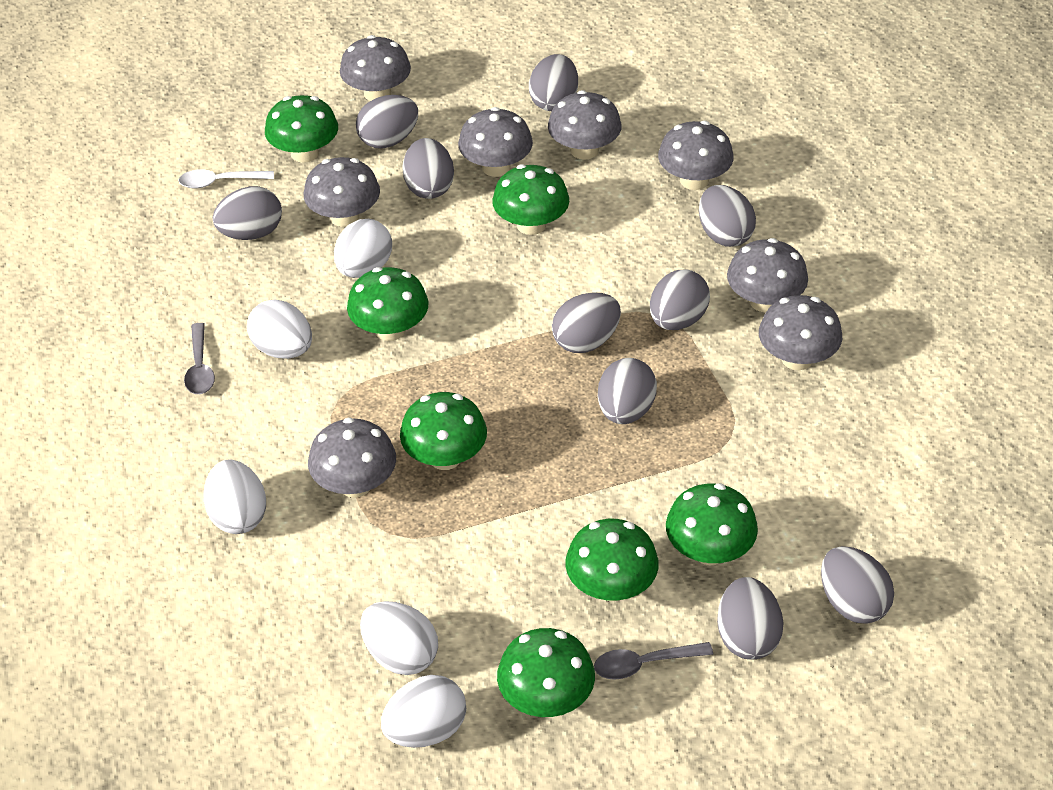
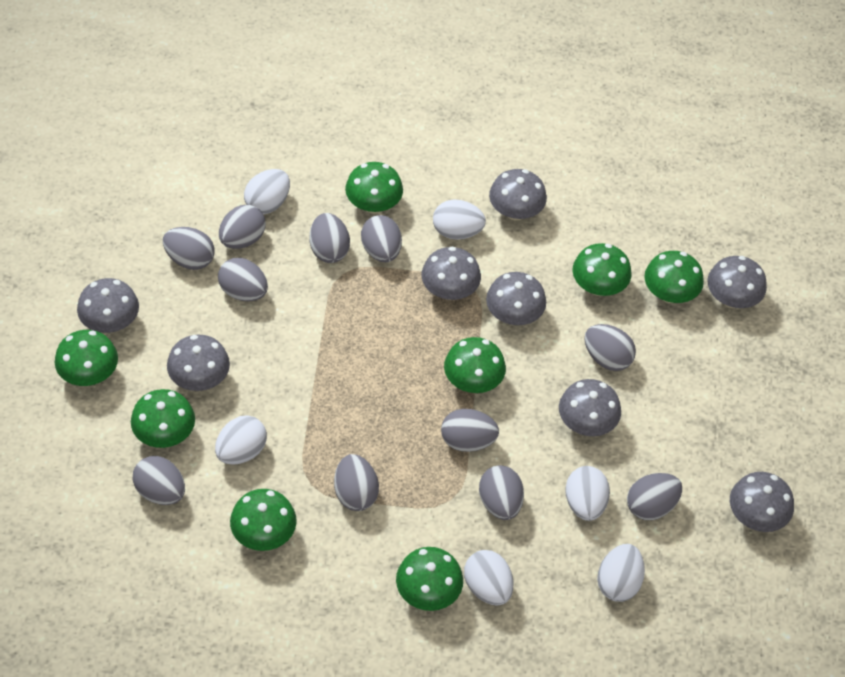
green mushroom: [265,95,338,163] [347,267,429,341] [400,392,487,470] [492,164,570,235] [497,628,595,717] [565,519,659,602] [666,483,758,565] = 7 -> [55,330,118,386] [131,389,195,448] [230,489,297,551] [345,162,403,213] [396,547,463,611] [444,337,506,393] [572,243,632,296] [644,251,704,303] = 8
grey egg: [213,186,282,240] [356,95,418,149] [402,138,454,199] [529,54,578,111] [552,293,621,353] [598,358,657,424] [650,270,710,330] [699,185,756,247] [717,577,784,660] [821,546,894,624] = 10 -> [132,456,185,505] [163,227,215,270] [218,258,268,301] [219,205,266,249] [310,213,350,263] [334,454,379,511] [361,215,402,262] [441,409,499,452] [479,465,524,520] [585,324,636,371] [627,473,682,520] = 11
grey spoon: [184,323,215,394] [594,642,713,680] = 2 -> none = 0
white egg: [203,460,266,534] [247,299,312,359] [334,219,392,278] [360,601,438,675] [381,675,466,748] = 5 -> [215,415,267,465] [244,169,290,214] [433,199,486,240] [464,550,513,606] [565,466,610,521] [597,544,645,602] = 6
white spoon: [178,169,274,188] = 1 -> none = 0

